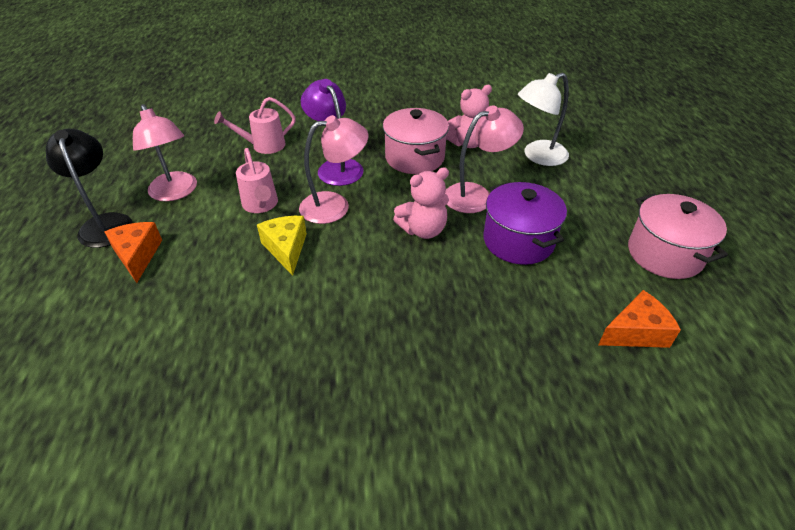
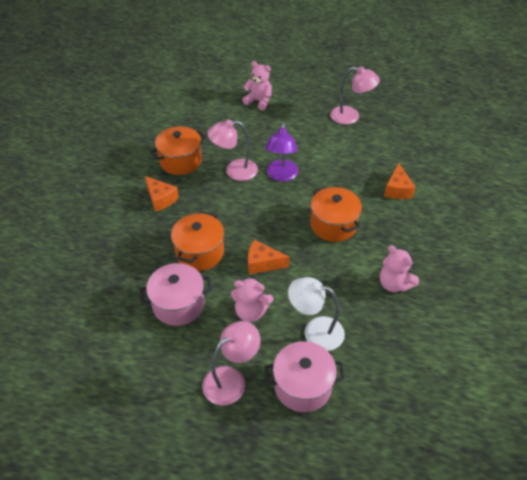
black lamp: [46,129,133,248] = 1 -> none = 0
orange cheese: [105,222,162,283] [598,290,681,348] = 2 -> [145,176,179,212] [248,240,290,274] [384,163,416,199] = 3
orange pot: none = 0 -> [150,126,206,175] [171,212,224,271] [310,187,362,242] = 3
pink teddy bear: [393,167,449,239] [446,85,492,148] = 2 -> [231,277,274,322] [242,61,272,110] [380,245,419,292] = 3
pink watering can: [214,97,296,154] [236,148,278,213] = 2 -> none = 0
purple pot: [483,182,567,265] = 1 -> none = 0
yellow cheese: [257,216,307,276] = 1 -> none = 0

